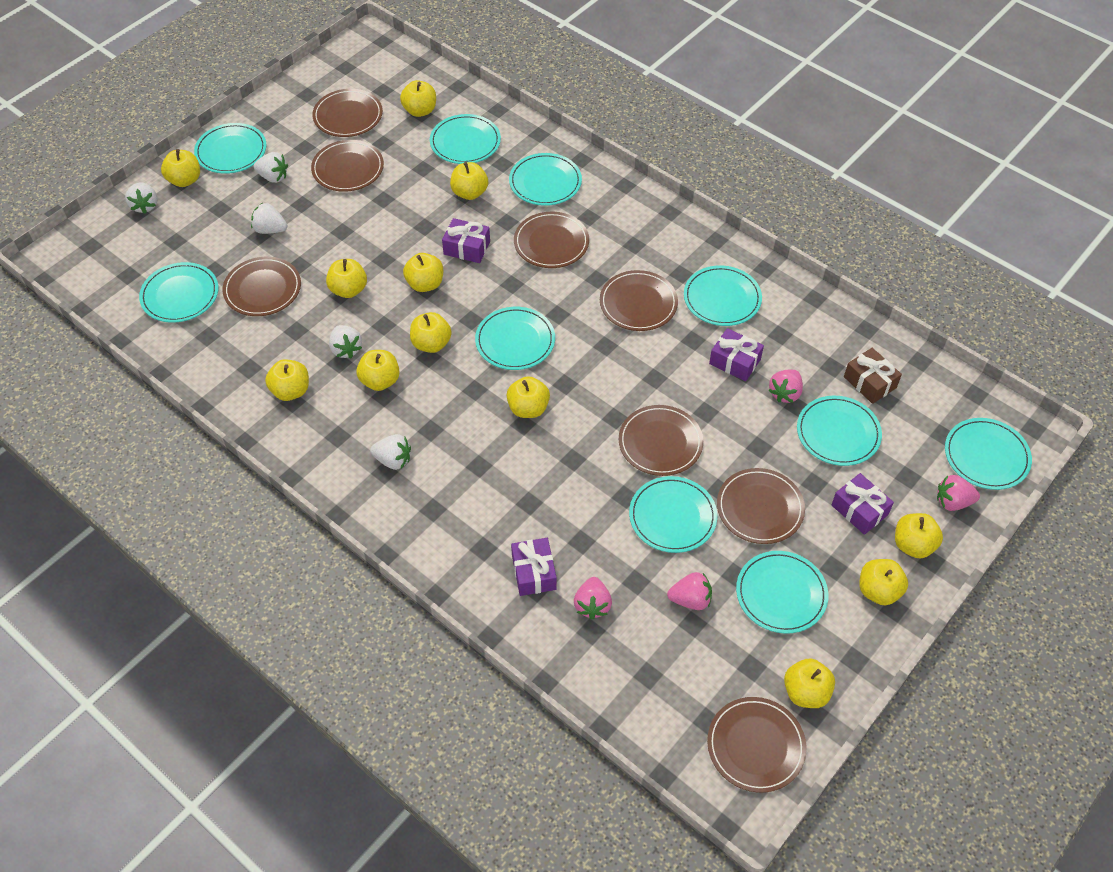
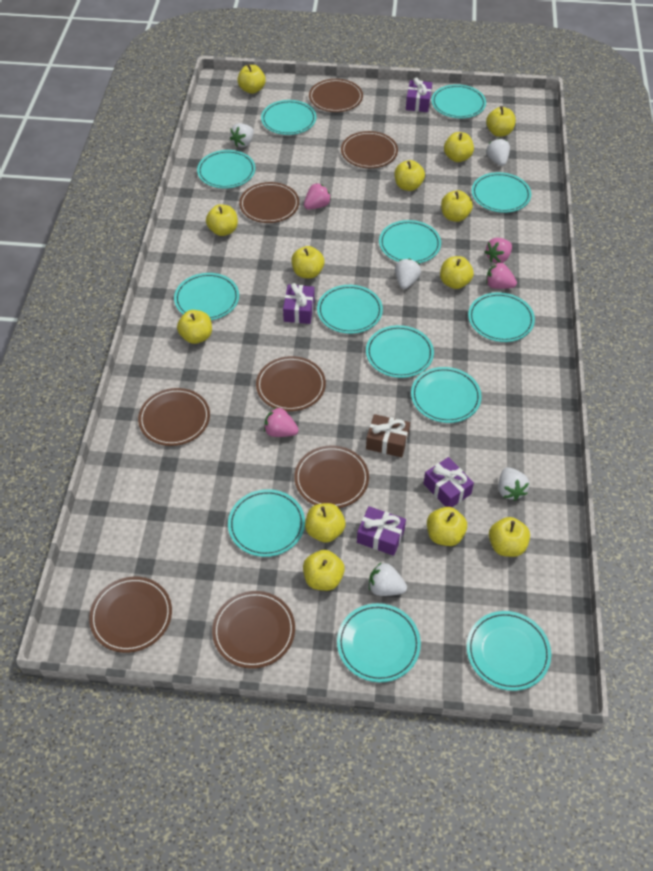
turquoise plate: [139,262,219,323] [194,123,267,174] [430,114,501,164] [475,307,555,370] [509,153,582,206] [629,476,717,553] [684,265,762,326] [736,551,828,634] [797,396,882,466] [945,418,1032,490] = 10 -> [174,273,239,320] [197,150,255,188] [228,489,305,557] [261,100,316,135] [317,285,383,334] [337,603,421,682] [366,325,434,378] [379,220,441,263] [411,367,482,423] [431,84,486,118] [467,611,551,691] [468,292,535,342] [471,172,531,213] = 13
yellow apple: [161,149,200,187] [265,359,309,401] [326,259,367,298] [356,350,400,391] [400,80,436,117] [403,253,443,292] [410,312,452,353] [450,162,488,200] [506,376,550,418] [784,658,835,708] [859,559,908,606] [895,513,943,559] = 12 -> [177,310,212,344] [206,204,238,236] [237,64,266,94] [291,246,324,279] [303,550,345,591] [305,503,345,543] [394,160,425,191] [427,507,467,546] [440,256,474,289] [441,190,473,222] [444,132,474,162] [486,106,516,137] [489,517,530,557] = 13

